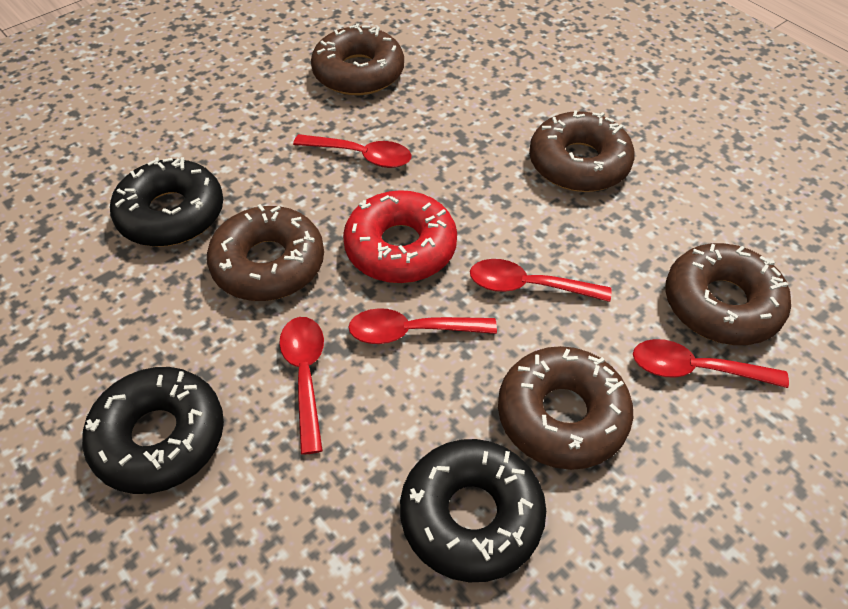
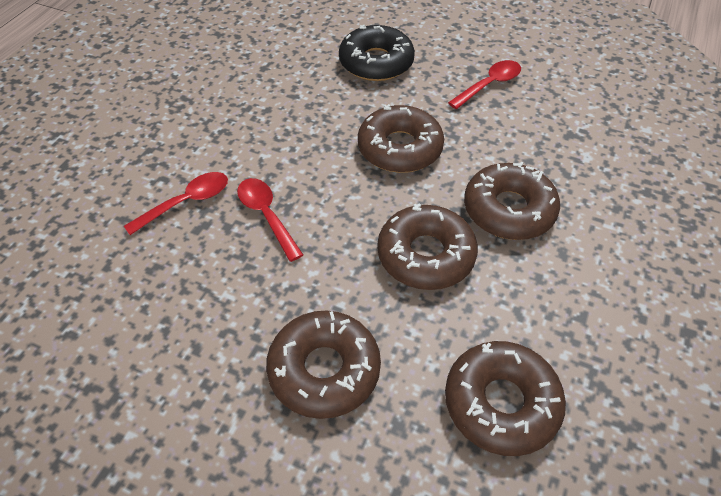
black donut: [82,367,224,494] [110,157,223,247] [400,439,546,582] = 3 -> [339,24,415,81] = 1
red donut: [343,190,457,283] = 1 -> none = 0
red spoon: [279,317,324,455] [293,134,412,168] [348,308,497,344] [470,259,612,302] [633,339,789,388] = 5 -> [124,172,228,235] [237,178,303,262] [448,60,521,109] = 3

